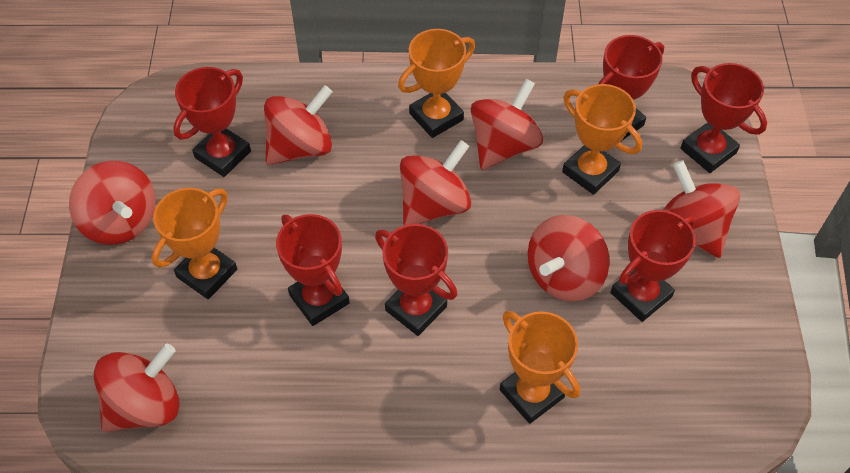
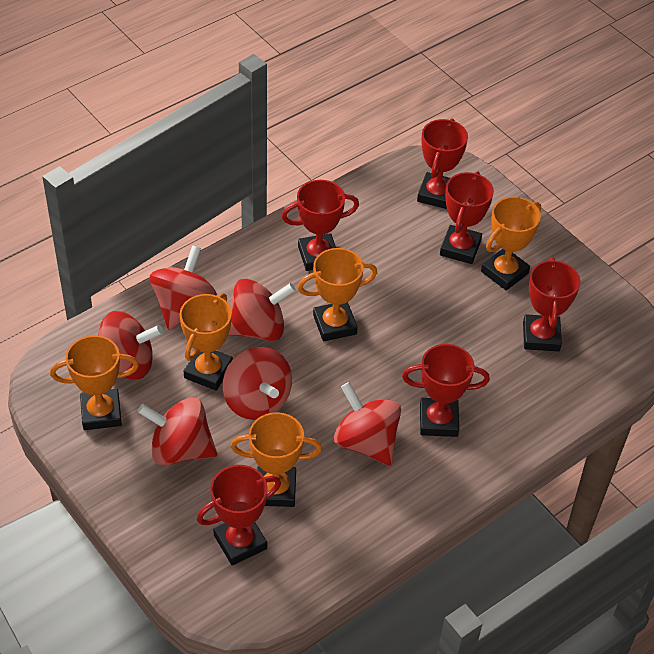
orange trophy: [152,188,237,299] [398,29,475,138] [500,311,580,424] [562,84,642,195] = 4 -> [50,335,139,430] [180,293,233,390] [230,412,322,507] [298,248,377,341] [481,197,541,290] = 5
red spinning top: [69,161,156,245] [94,344,180,432] [264,85,332,165] [400,140,471,225] [471,79,543,170] [528,215,610,301] [663,160,740,258] = 7 -> [98,311,163,380] [138,397,217,466] [150,245,217,330] [223,347,292,420] [228,279,296,341] [334,382,401,466] = 6

